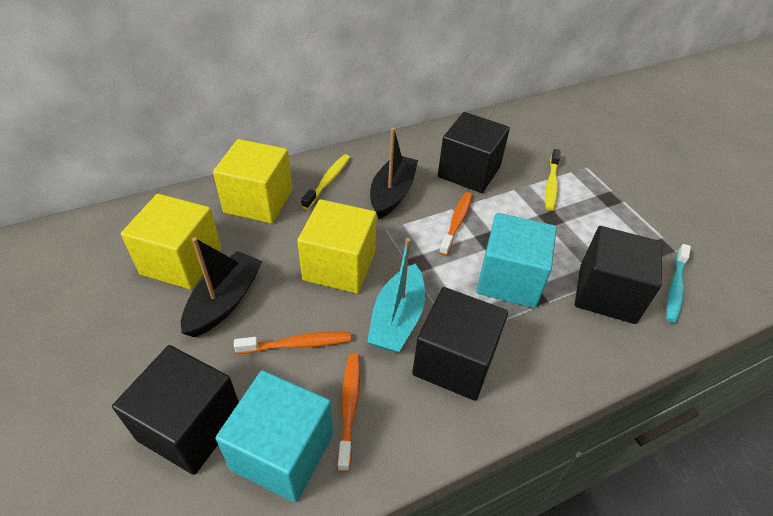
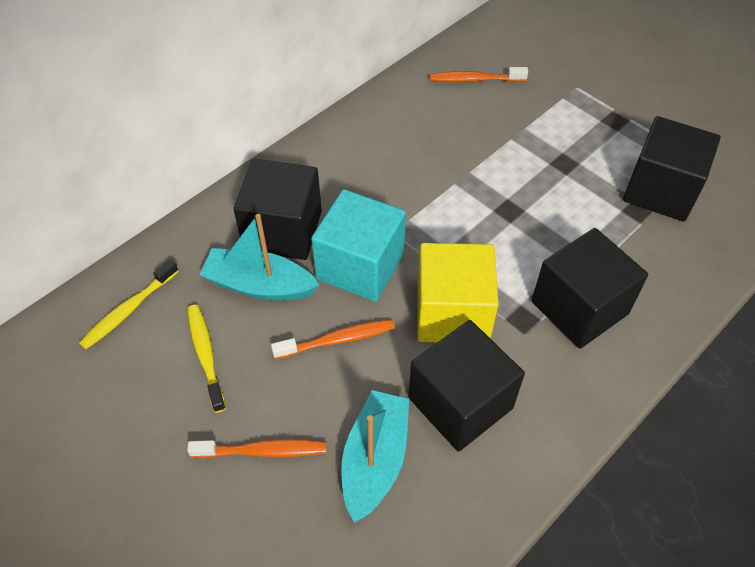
black boat: [181,237,262,337] [370,128,418,219] = 2 -> none = 0
turquoise boat: [367,238,425,353] = 1 -> [199,214,319,301] [341,390,409,523] = 2
turquoise cube: [215,370,333,502] [476,213,557,308] = 2 -> [311,189,406,302] = 1
turquoise toothbrush: [667,244,691,323] = 1 -> none = 0
yellow cube: [121,194,221,289] [213,139,292,223] [297,199,376,294] = 3 -> [417,243,499,342] = 1

